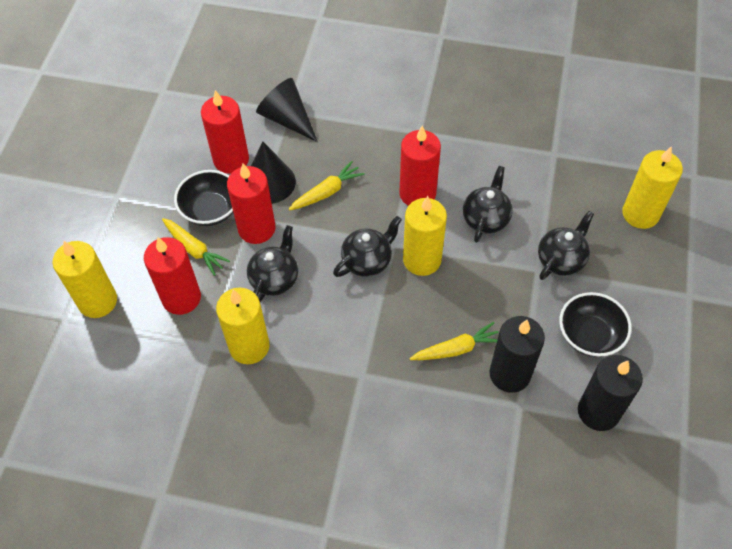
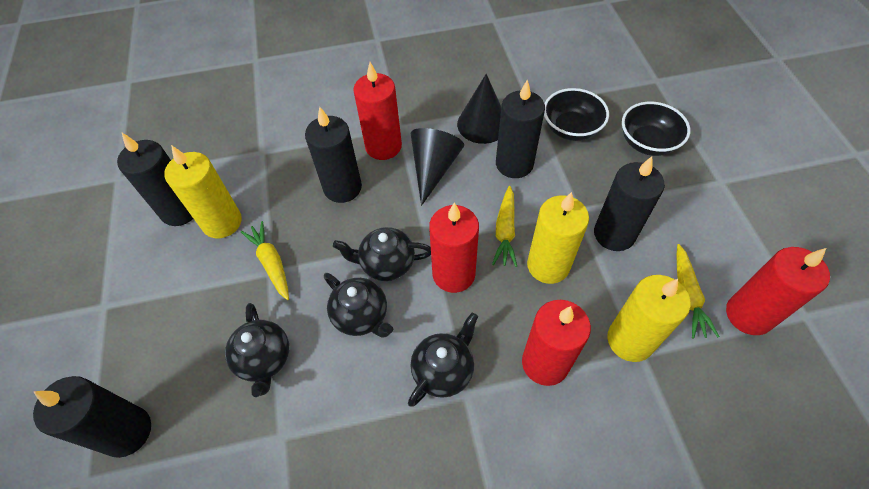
black candle: [489,316,545,393] [578,355,643,431] = 2 -> [33,376,151,458] [117,133,193,226] [305,107,362,203] [496,79,545,178] [594,156,665,251] = 5
yellow candle: [52,241,117,318] [216,288,270,364] [403,196,447,276] [622,146,683,229] = 4 -> [165,145,242,238] [527,192,589,284] [607,275,691,362] = 3

